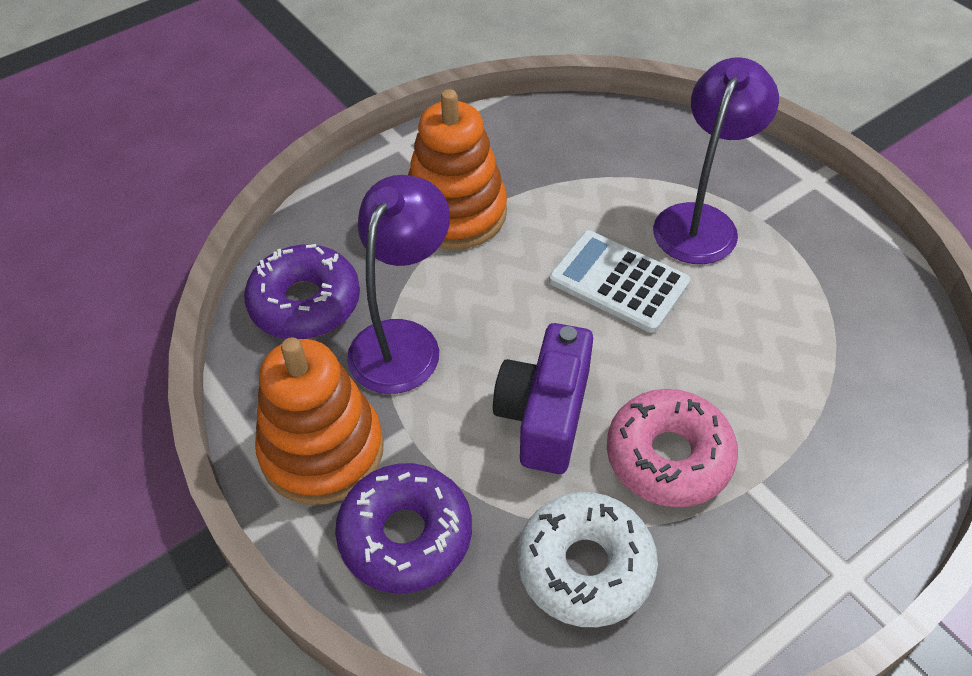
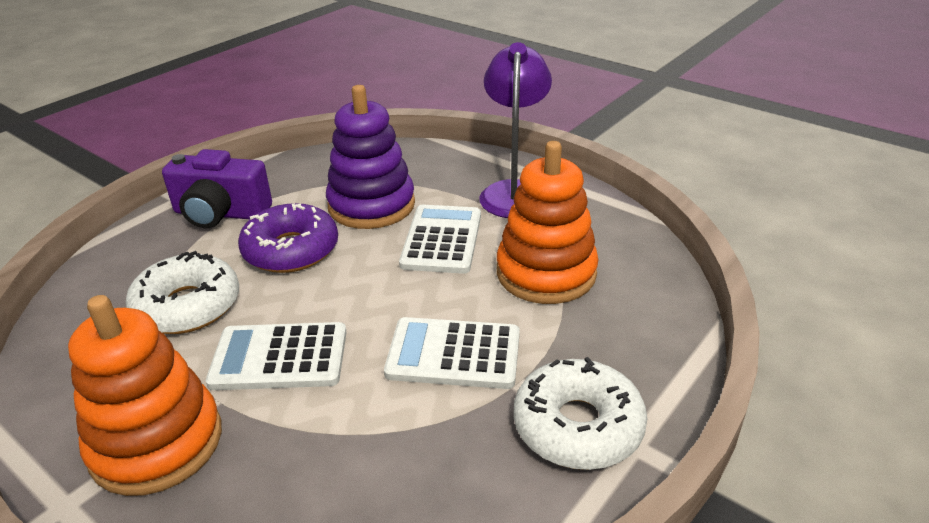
pink donut: [607,389,738,507] = 1 -> none = 0
purple donut: [244,244,360,339] [335,463,472,593] = 2 -> [238,203,338,273] = 1
purple lamp: [347,175,450,394] [653,57,779,264] = 2 -> [479,42,552,218] = 1
purple stacking toy: none = 0 -> [326,85,415,229] = 1
white calculator: [549,230,690,333] = 1 -> [206,322,347,390] [384,317,520,389] [399,205,481,274] = 3
white donut: [518,492,658,627] = 1 -> [125,251,239,334] [514,357,648,470] = 2

